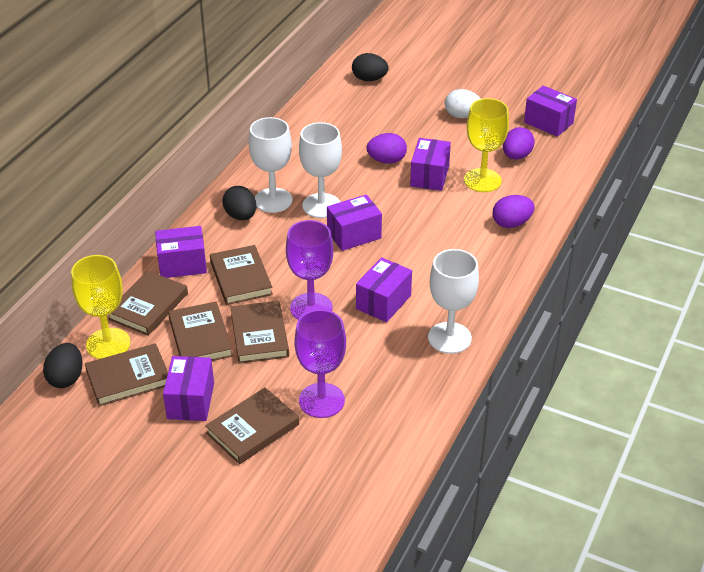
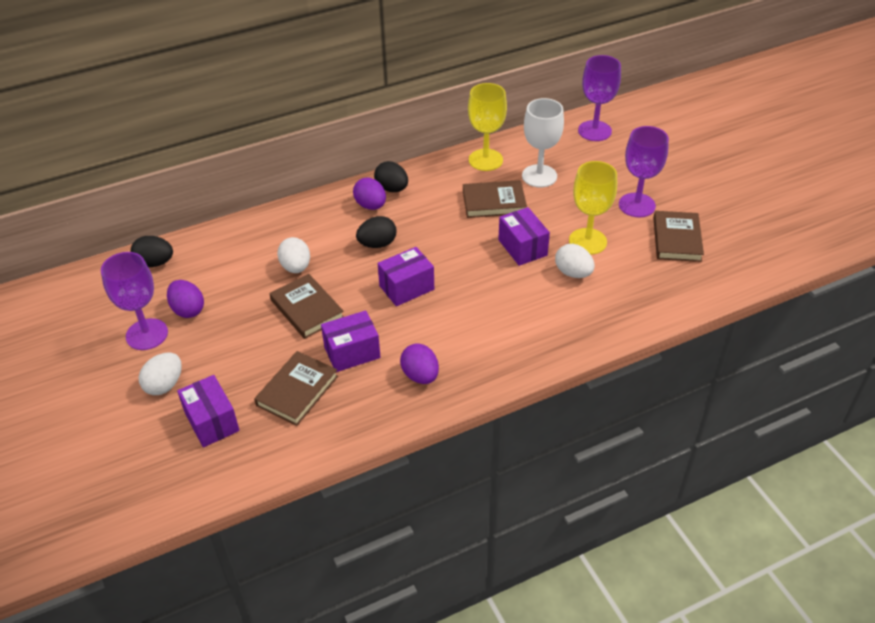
brown book: [85,343,168,406] [108,271,188,336] [168,301,233,361] [205,388,299,464] [210,245,273,305] [231,301,289,364] = 6 -> [254,351,338,426] [270,274,344,339] [463,180,527,218] [653,211,704,262] = 4
purple box: [155,226,207,278] [163,356,214,421] [327,194,382,251] [356,257,412,322] [410,138,451,191] [524,85,577,137] = 6 -> [177,375,240,447] [321,310,381,372] [378,247,434,306] [498,207,550,266] = 4
purple goblet: [286,220,333,319] [294,309,346,418] = 2 -> [101,252,168,350] [578,55,621,141] [619,126,669,217] = 3
white egg: [445,89,481,118] = 1 -> [138,352,182,395] [277,237,310,273] [555,244,595,278] = 3
white goblet: [249,117,293,213] [299,122,342,218] [428,249,479,354] = 3 -> [522,98,564,188] = 1

